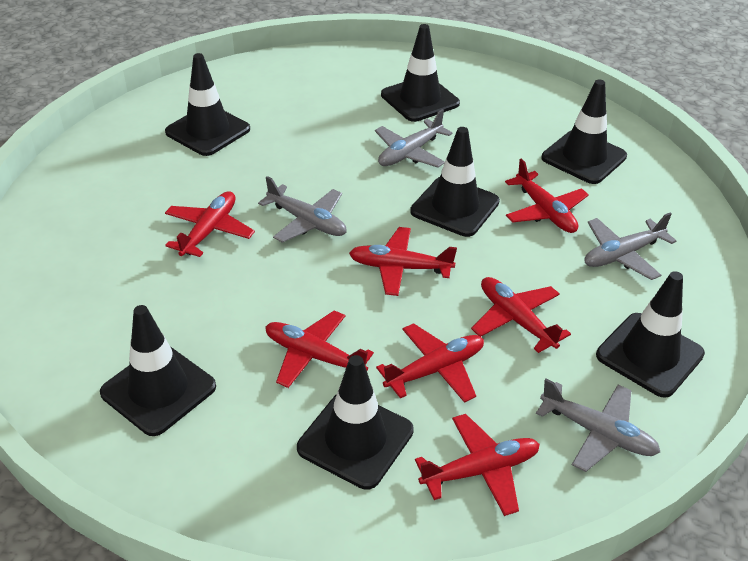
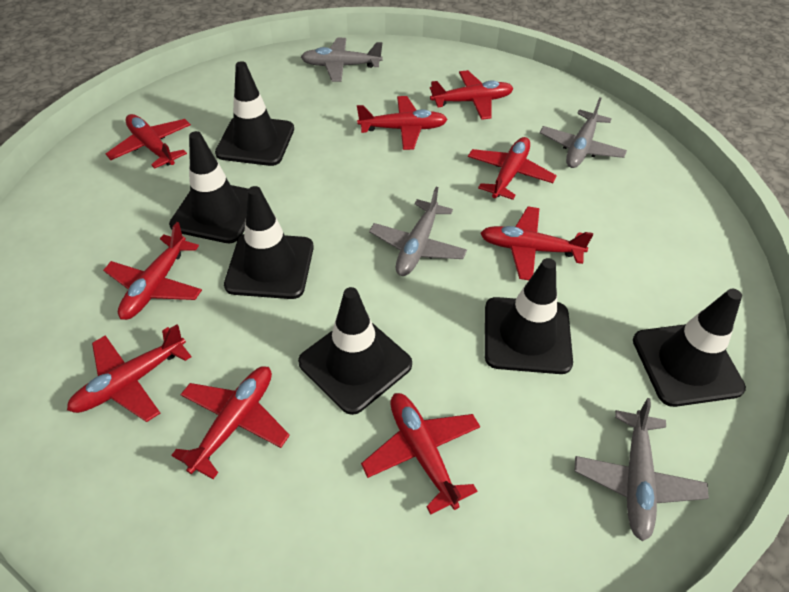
black traffic cone: [100,305,216,436] [165,53,250,156] [297,355,414,490] [381,24,460,122] [410,127,500,237] [542,79,627,184] [596,271,705,398] = 7 -> [169,131,248,243] [215,61,294,166] [224,186,314,299] [298,287,412,415] [485,258,573,374] [633,289,746,407] = 6
red plane: [165,191,255,257] [265,311,374,388] [349,227,457,296] [376,323,484,403] [415,414,540,516] [471,277,571,353] [505,158,589,233] = 7 -> [67,324,191,422] [103,222,202,320] [106,114,191,169] [171,366,290,479] [357,96,448,150] [361,393,480,515] [430,70,514,120] [468,137,557,200] [480,207,593,280] = 9

